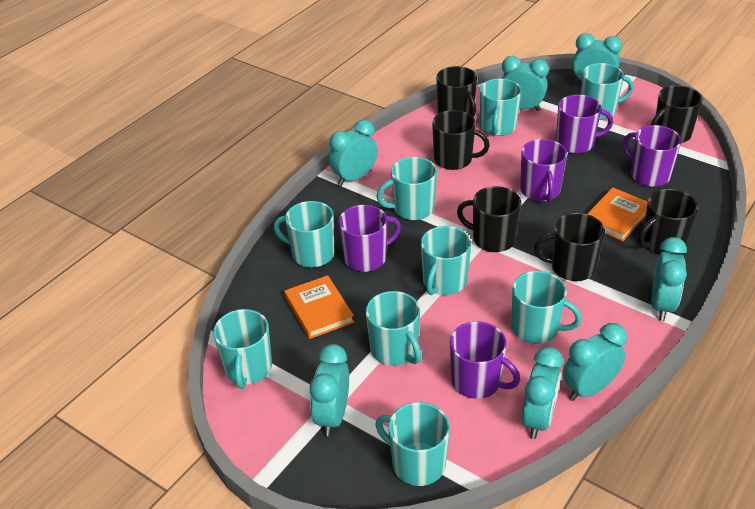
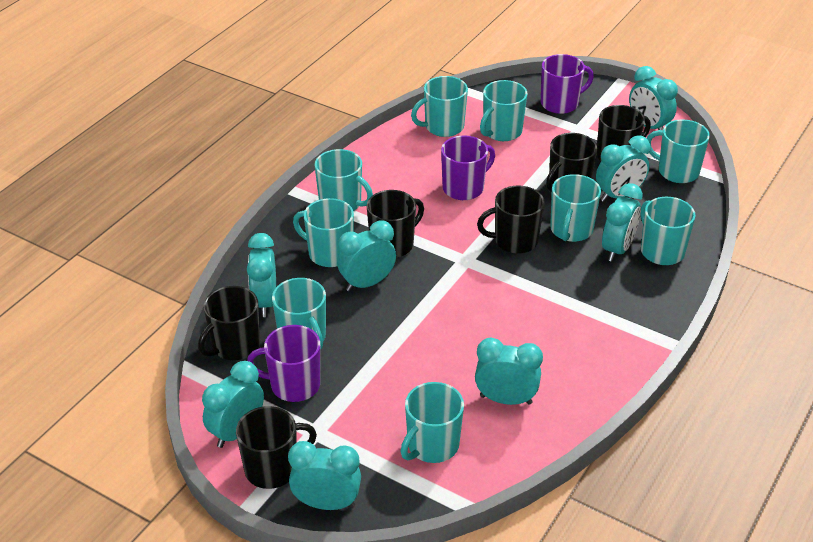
orange book: [284,275,354,339] [587,187,648,241] = 2 -> none = 0
purple mug: [338,205,401,272] [450,322,520,399] [520,139,567,201] [556,95,613,154] [622,125,681,187] = 5 -> [247,325,320,402] [441,135,495,200] [541,54,594,114] = 3
turquoise clock: [310,344,349,436] [329,120,378,186] [502,56,549,111] [522,347,563,439] [563,323,627,401] [573,33,622,83] [651,237,687,321] = 7 -> [202,361,264,448] [247,233,276,317] [288,441,361,510] [337,221,396,292] [475,338,543,405] [596,136,650,202] [602,183,643,262] [629,66,678,130] = 8

